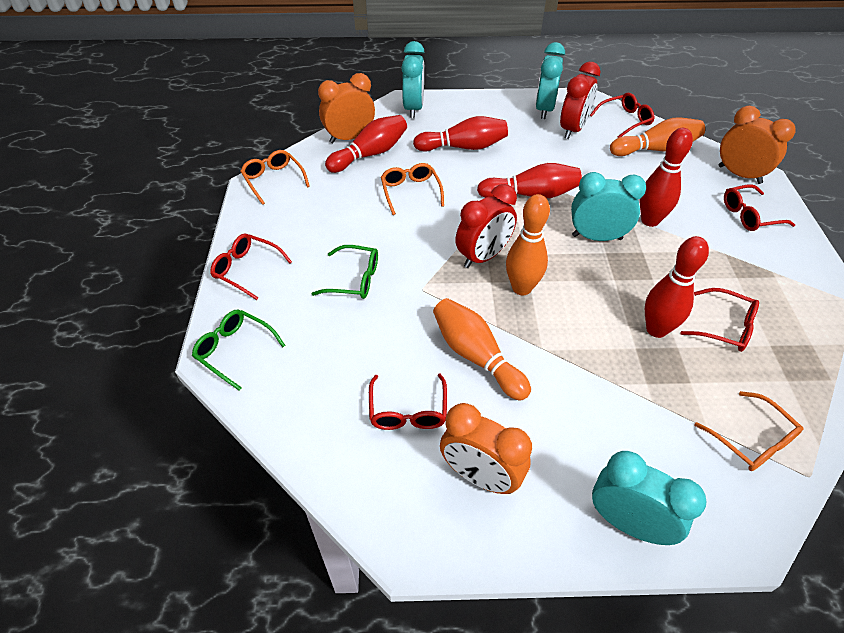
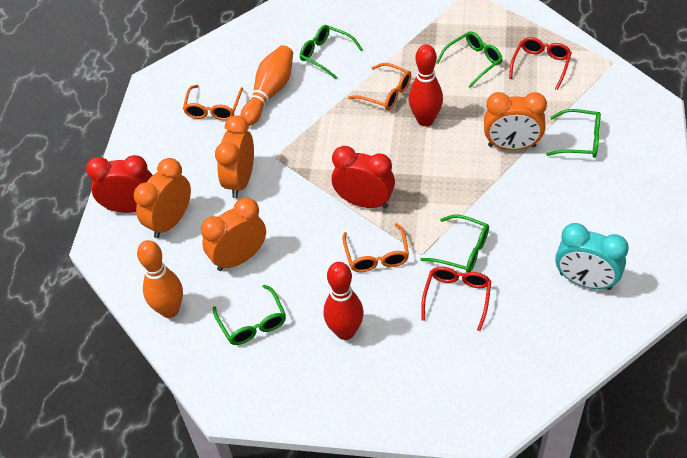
green glasses: [192,310,286,391] [311,245,378,299] = 2 -> [213,285,286,345] [300,25,363,79] [420,215,489,273] [436,31,503,88] [546,109,601,157] = 5
orange bowling pin: [433,298,531,400] [506,194,550,295] [610,117,705,156] = 3 -> [137,240,183,318] [240,45,293,126] = 2
orange clock: [318,73,375,143] [440,403,532,494] [719,106,796,184] = 3 -> [134,158,191,238] [201,198,266,271] [215,116,254,198] [484,92,547,150] = 4
red bowling pin: [325,115,407,173] [413,116,508,151] [477,163,582,198] [640,128,693,227] [645,236,709,338] = 5 -> [324,262,364,340] [409,44,443,126] = 2
red glasses: [210,234,292,300] [369,374,447,430] [590,93,655,138] [680,288,759,352] [724,184,795,231] = 5 -> [421,266,491,331] [509,37,572,90] = 2
turquoise clock: [401,41,425,118] [536,42,565,119] [571,172,646,241] [592,451,706,545] = 4 -> [555,223,629,290] = 1

